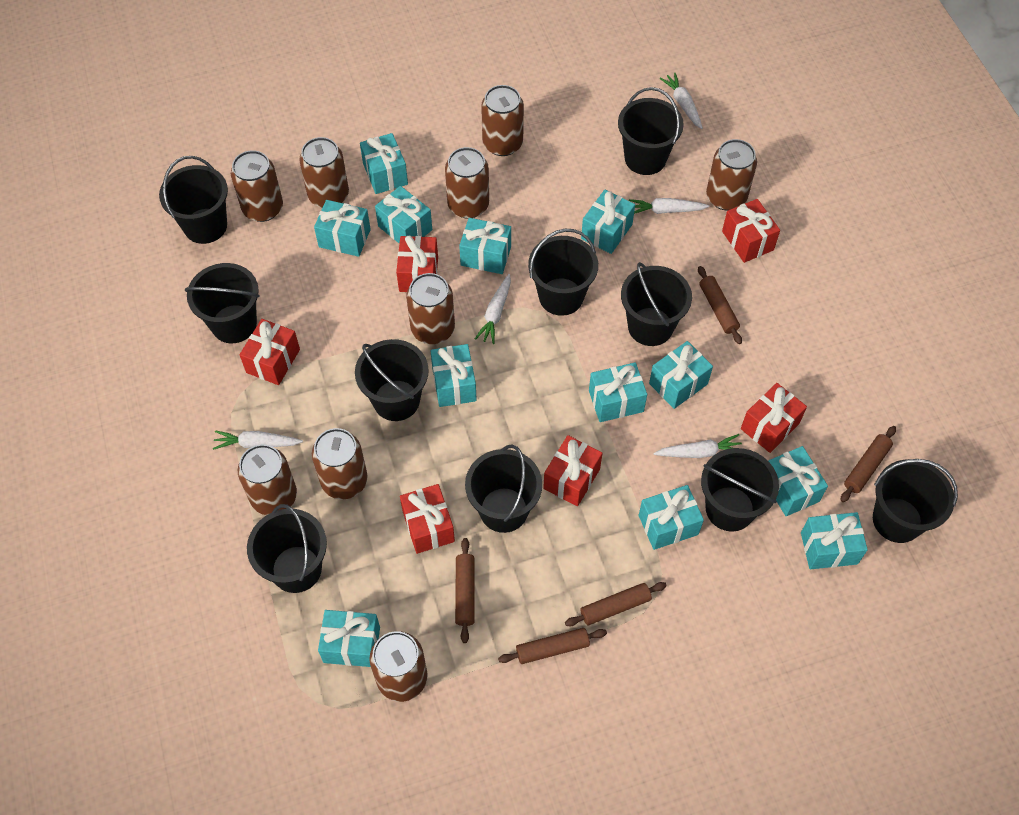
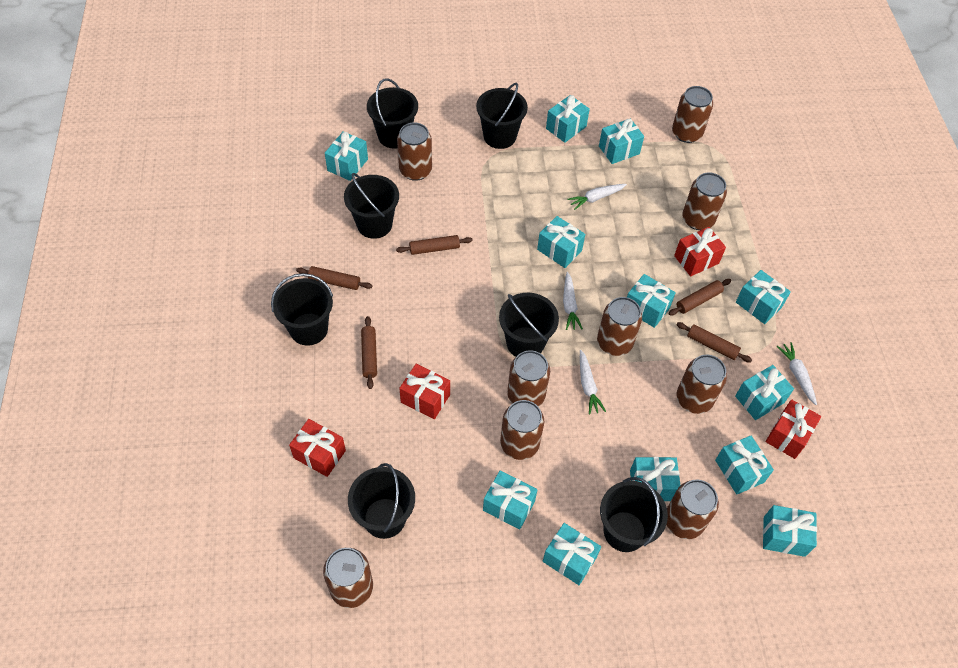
black bucket: [159,156,228,244] [185,263,259,343] [247,504,327,593] [355,339,429,421] [465,445,542,533] [528,229,598,316] [618,87,684,175] [621,262,692,346] [701,448,779,532] [873,459,958,543] = 10 -> [271,273,333,345] [344,173,399,239] [348,463,415,539] [367,78,418,149] [476,83,528,149] [499,293,559,357] [600,477,668,552] = 7
red gift: [239,319,300,385] [396,235,438,292] [400,484,455,554] [543,435,602,506] [722,199,780,263] [741,383,807,453] = 6 -> [289,419,346,477] [399,364,450,419] [674,227,726,276] [766,399,821,459] = 4
white carrot: [213,431,303,450] [475,274,511,344] [629,198,709,214] [654,434,742,458] [659,73,703,129] = 5 -> [563,272,583,330] [568,184,627,210] [580,350,606,415] [776,342,817,405] = 4

